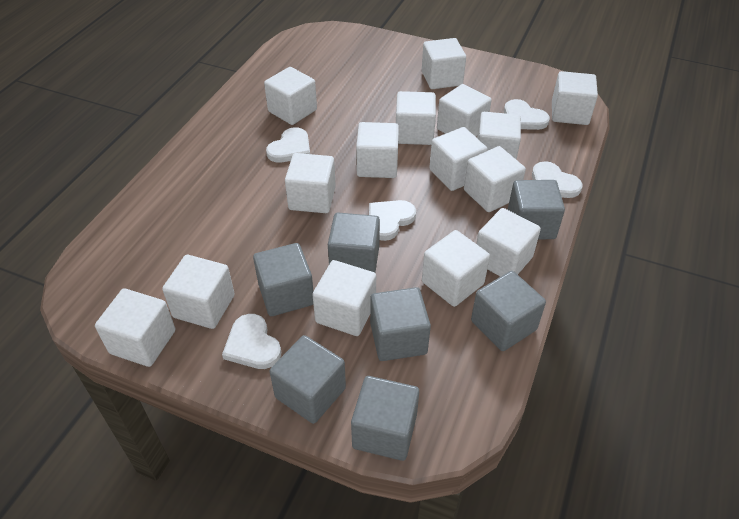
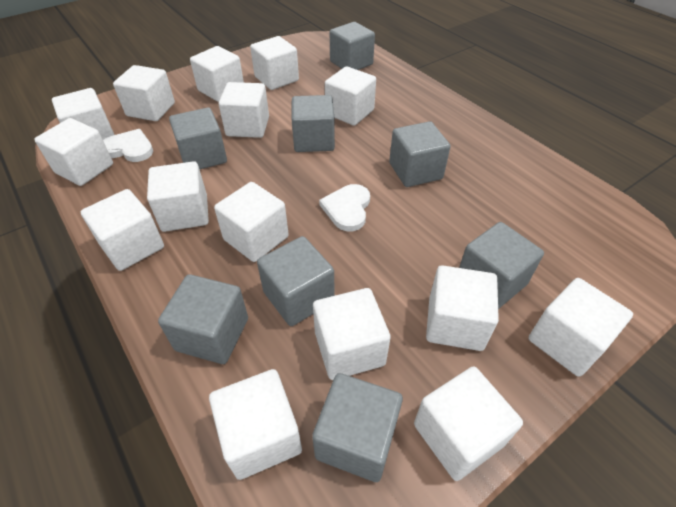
grey cube: [253,243,313,316] [270,335,346,424] [328,213,380,273] [351,376,419,461] [370,287,431,361] [471,271,546,351] [508,180,565,239] = 7 -> [158,274,248,364] [169,108,227,169] [257,236,335,326] [292,95,335,152] [312,373,403,482] [330,22,375,70] [389,121,451,187] [459,222,544,309] = 8
white heart: [222,314,281,369] [266,127,310,163] [369,200,416,241] [504,99,550,130] [532,161,582,198] = 5 -> [103,129,153,162] [319,184,370,231] = 2

